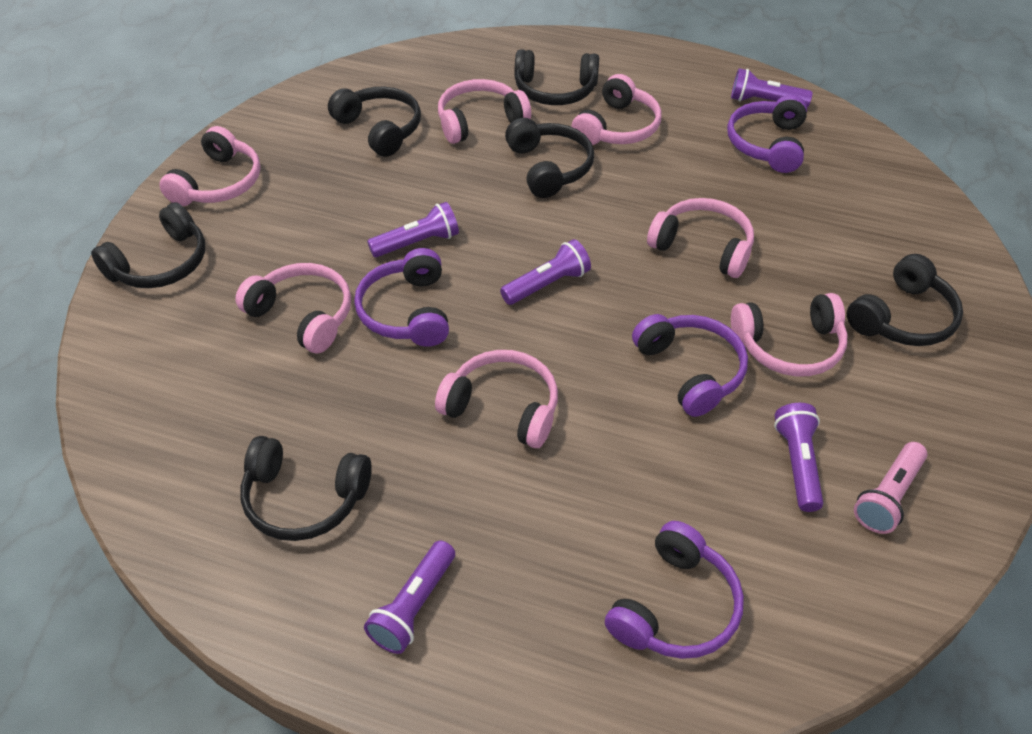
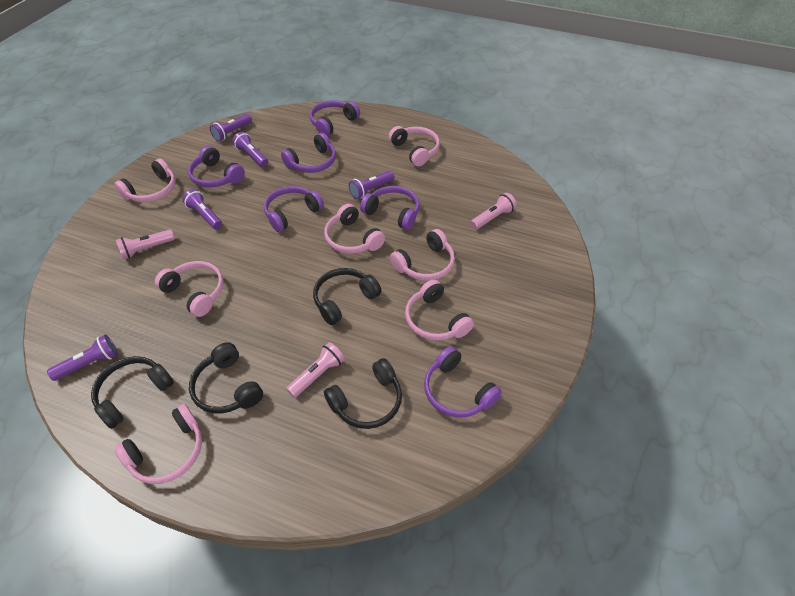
black headphones: [91,202,205,288] [240,436,372,541] [328,87,421,157] [505,118,594,198] [514,49,599,105] [847,254,963,346] = 6 -> [91,356,174,429] [189,342,263,414] [313,268,381,325] [324,358,402,429] = 4
pink flashlight: [854,442,927,534] = 1 -> [116,229,175,260] [286,342,345,398] [470,193,517,230] = 3
purple headphones: [354,248,449,347] [605,521,744,659] [632,314,748,417] [727,95,807,173] = 4 -> [188,146,245,188] [264,186,324,232] [281,133,336,173] [310,100,360,136] [360,186,420,230] [424,346,502,418] = 6

